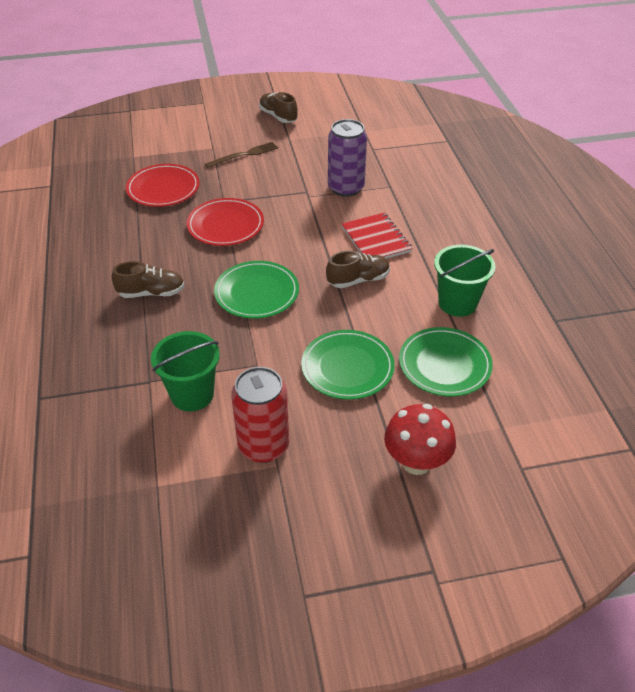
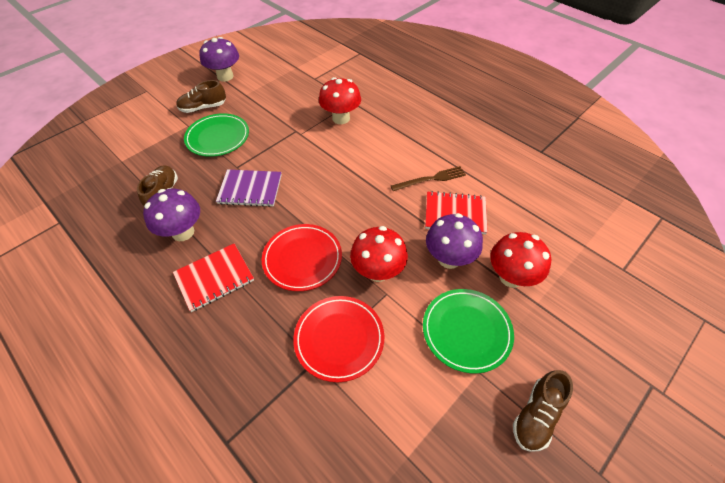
green bucket: [151,331,220,411] [434,245,496,317] = 2 -> none = 0
green plate: [214,261,299,319] [301,330,395,400] [399,327,493,396] = 3 -> [184,113,249,157] [423,289,514,374] = 2
purple can: [328,119,367,197] = 1 -> none = 0
purple mushroom: none = 0 -> [143,189,200,241] [200,37,239,82] [426,213,483,269] = 3
purple notebook: none = 0 -> [216,169,282,207] = 1
red can: [231,367,289,463] = 1 -> none = 0
red mushroom: [384,404,456,475] = 1 -> [319,77,361,124] [350,226,408,282] [490,232,551,288] = 3
red notebook: [342,213,413,259] = 1 -> [173,243,254,312] [425,191,488,234] = 2

